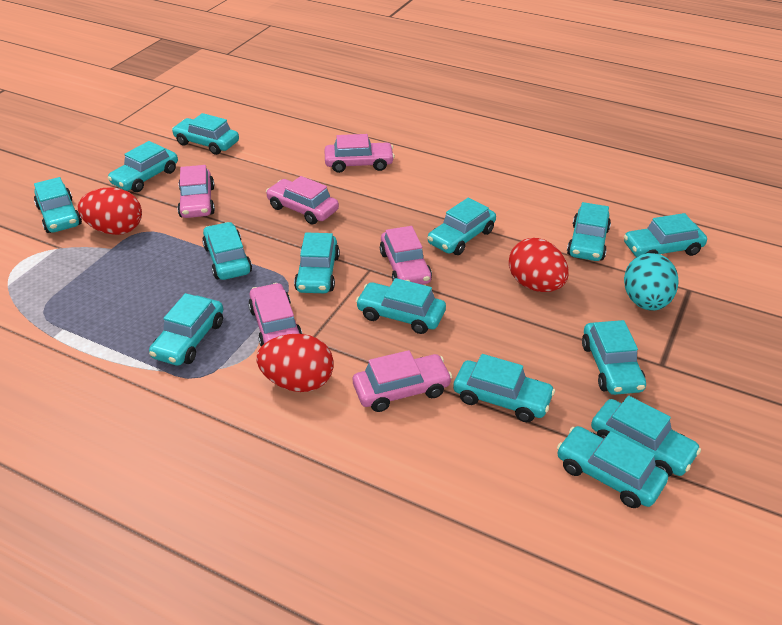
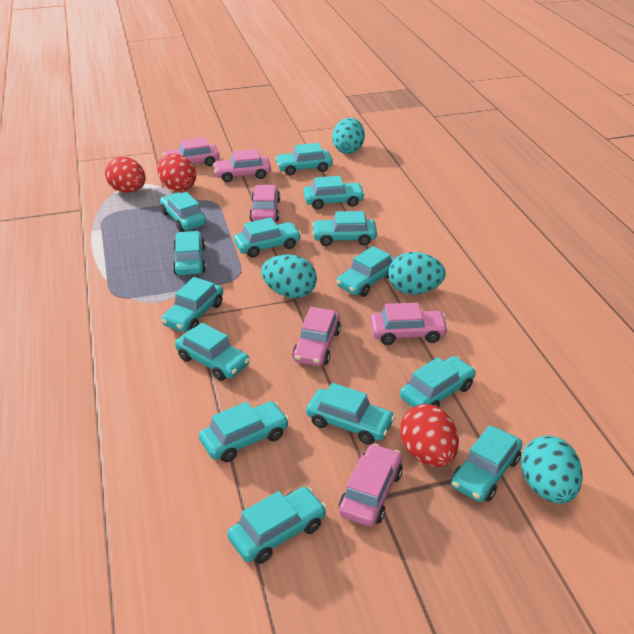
turquoise egg: [624,253,679,311] = 1 -> [261,254,317,298] [332,118,365,154] [388,252,446,294] [521,436,583,504] = 4

